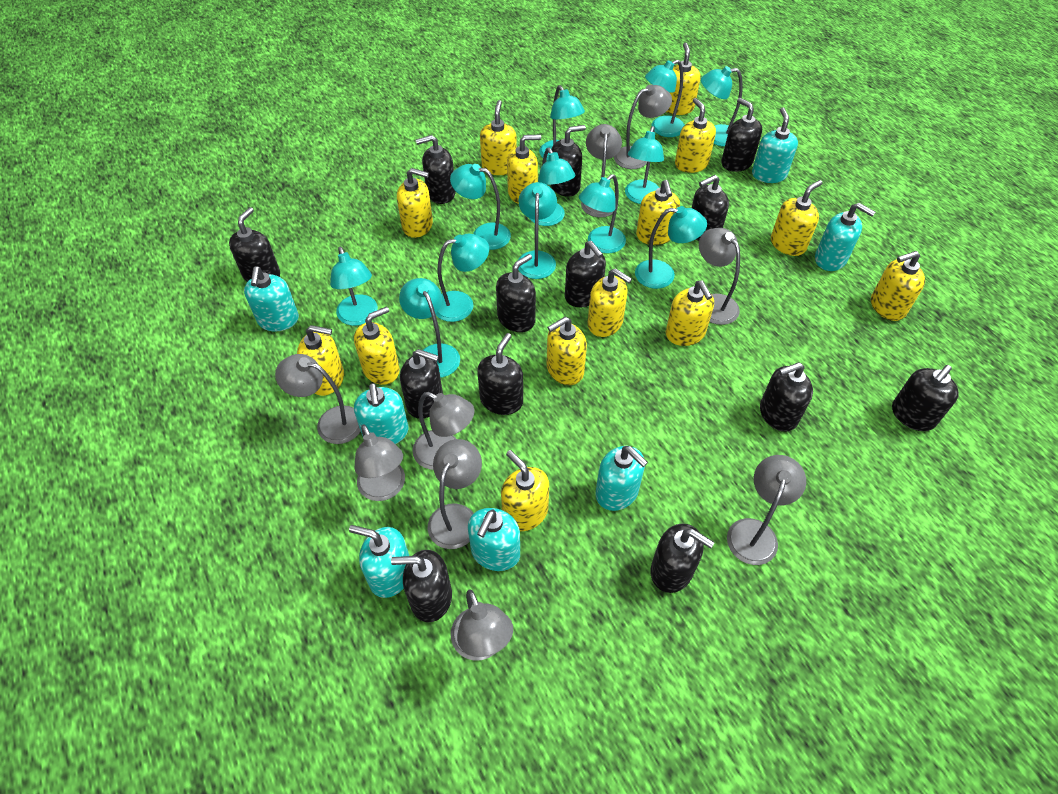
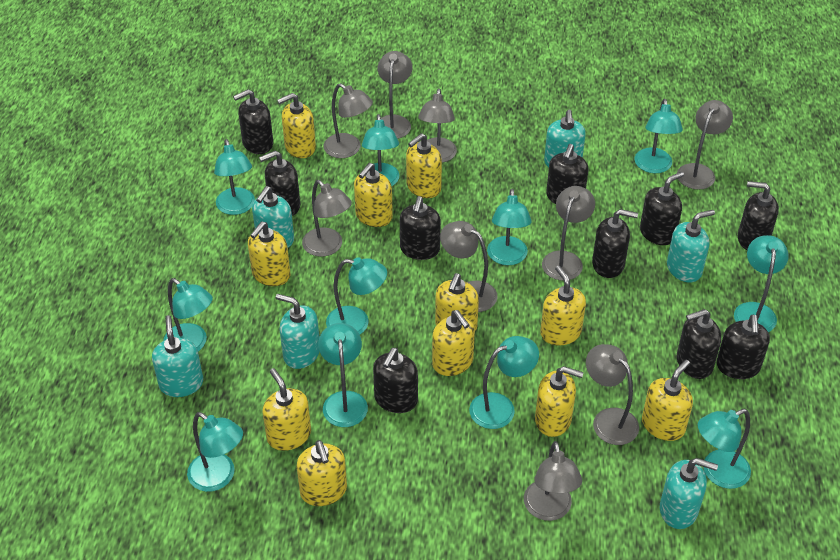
black soap dispenser: [229,207,280,282] [391,550,452,622] [400,349,443,419] [416,135,456,204] [477,333,523,415] [496,254,536,332] [551,125,586,197] [565,241,606,307] [650,523,715,593] [692,175,729,241] [721,98,762,172] [760,362,813,432] [892,365,959,431] = 13 -> [233,89,273,154] [259,151,300,216] [373,348,418,413] [400,196,441,260] [546,144,589,204] [592,209,638,278] [640,172,684,245] [677,309,721,379] [716,315,770,379] [738,181,779,250] = 10
turquoise lamp: [330,247,378,326] [399,278,460,378] [436,234,489,322] [450,164,511,250] [518,182,557,279] [529,148,575,226] [539,85,585,161] [579,174,626,253] [625,126,664,204] [635,206,707,289] [645,60,685,137] [701,66,743,147] = 12 -> [163,278,213,351] [187,412,243,492] [214,139,255,215] [318,323,368,427] [326,257,387,335] [362,114,399,186] [469,336,539,429] [487,189,532,265] [634,99,683,173] [698,409,751,489] [734,235,789,332] = 11
turquoise soap dispenser: [244,266,299,331] [349,525,409,598] [354,383,408,444] [468,508,520,571] [595,446,648,511] [752,108,798,183] [815,203,875,271] = 7 -> [152,315,203,397] [252,186,294,248] [276,294,320,369] [544,110,586,167] [660,458,718,529] [667,210,715,282] = 6
yellow soap dispenser: [297,325,344,396] [354,306,400,385] [397,168,433,238] [480,100,517,175] [501,450,549,532] [507,135,541,204] [547,317,587,385] [587,268,632,337] [636,180,680,245] [666,43,700,115] [666,280,714,346] [675,98,716,173] [771,180,822,256] [871,251,925,321] = 14 -> [248,221,291,286] [263,368,311,451] [277,93,316,158] [296,440,347,506] [354,163,393,227] [406,133,442,198] [432,310,475,376] [435,273,479,331] [535,366,584,437] [540,266,586,346] [642,360,693,441] = 11

